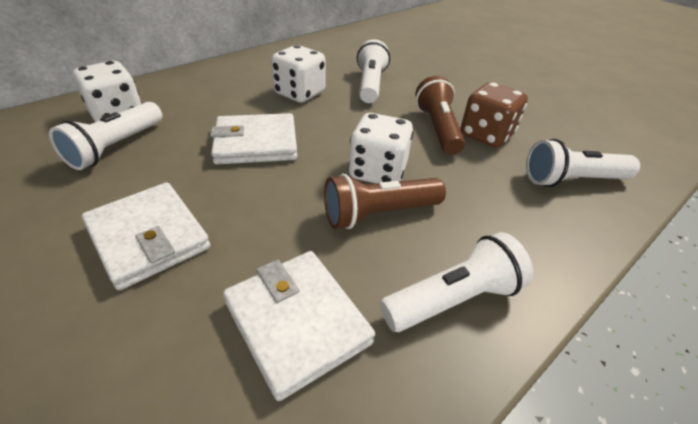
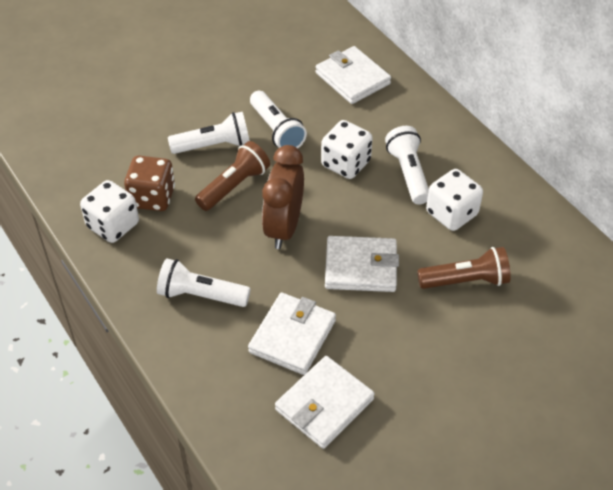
brown clock: none = 0 -> [262,145,304,249] = 1
white wallet: [82,182,210,290] [210,113,297,164] [223,251,375,401] = 3 -> [248,293,336,375] [275,356,375,449] [315,46,391,104] [325,236,399,292] = 4

